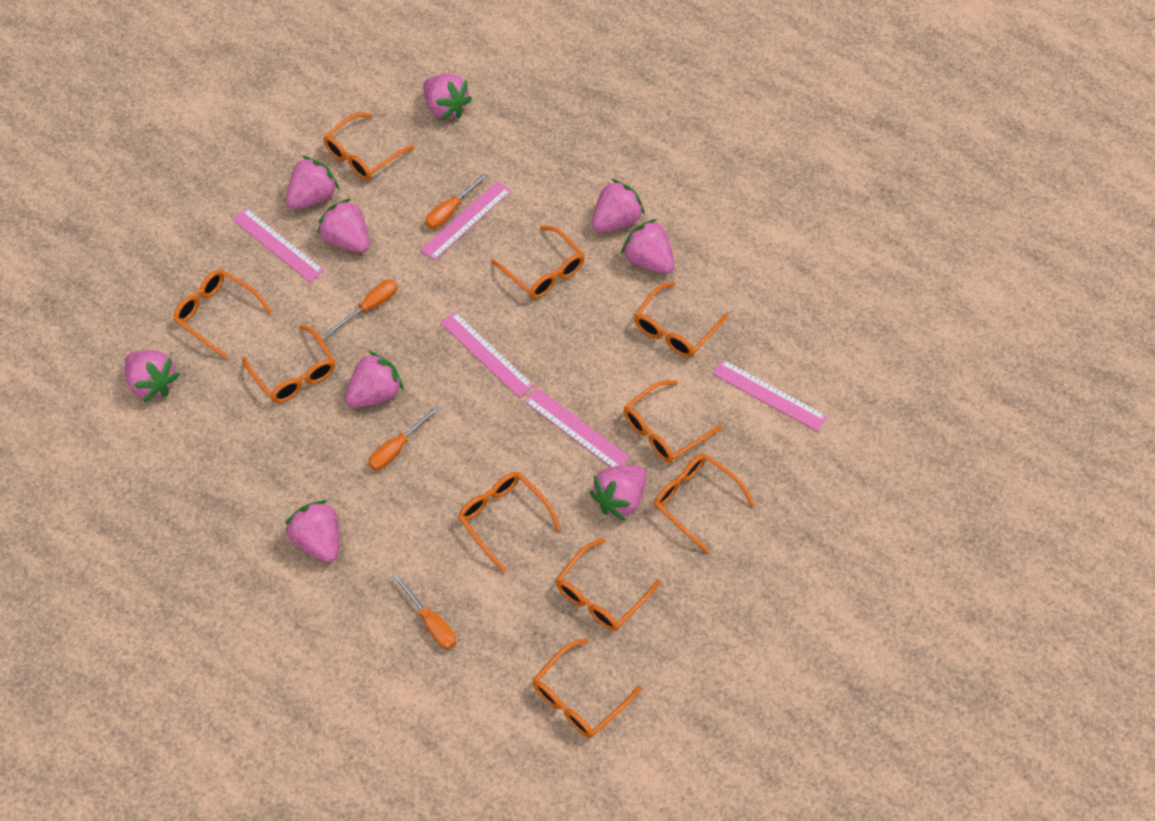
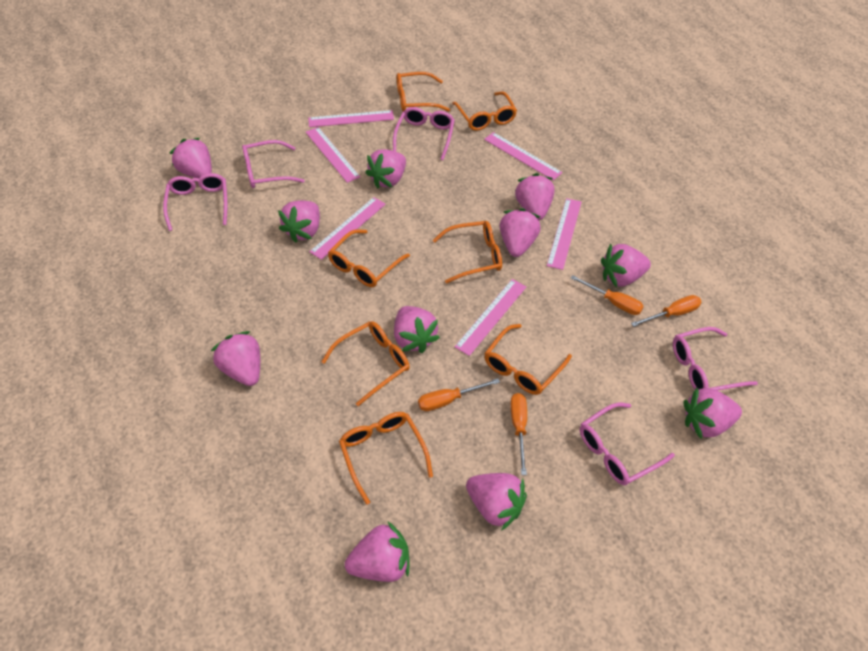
orange glasses: [173,270,272,359] [242,325,335,403] [323,113,415,180] [458,472,561,572] [491,226,584,299] [533,638,642,738] [556,538,661,631] [624,380,722,463] [634,282,728,358] [654,454,755,553] = 10 -> [322,321,410,406] [328,229,410,287] [339,412,433,505] [397,72,450,112] [433,221,502,284] [452,92,517,131] [484,324,572,395] = 7
pink glasses: none = 0 -> [163,173,227,231] [242,140,305,188] [393,107,455,160] [580,403,675,485] [673,327,758,391] = 5
pink ruler: [232,208,324,282] [420,181,511,260] [440,312,534,397] [524,388,630,467] [712,359,827,431] = 5 -> [306,127,360,183] [308,110,394,127] [309,197,386,260] [455,279,526,356] [484,132,563,180] [547,198,582,270] = 6
pink strawberry: [125,350,180,402] [285,500,339,563] [286,156,339,210] [317,198,370,253] [345,351,404,408] [423,74,472,120] [590,465,646,521] [592,179,645,233] [621,219,675,274] = 9 -> [170,138,212,178] [211,331,260,386] [278,200,320,243] [345,522,409,582] [365,149,406,189] [394,306,440,353] [466,473,527,531] [499,208,541,257] [515,173,555,220] [601,244,651,287] [684,388,742,439] = 11

